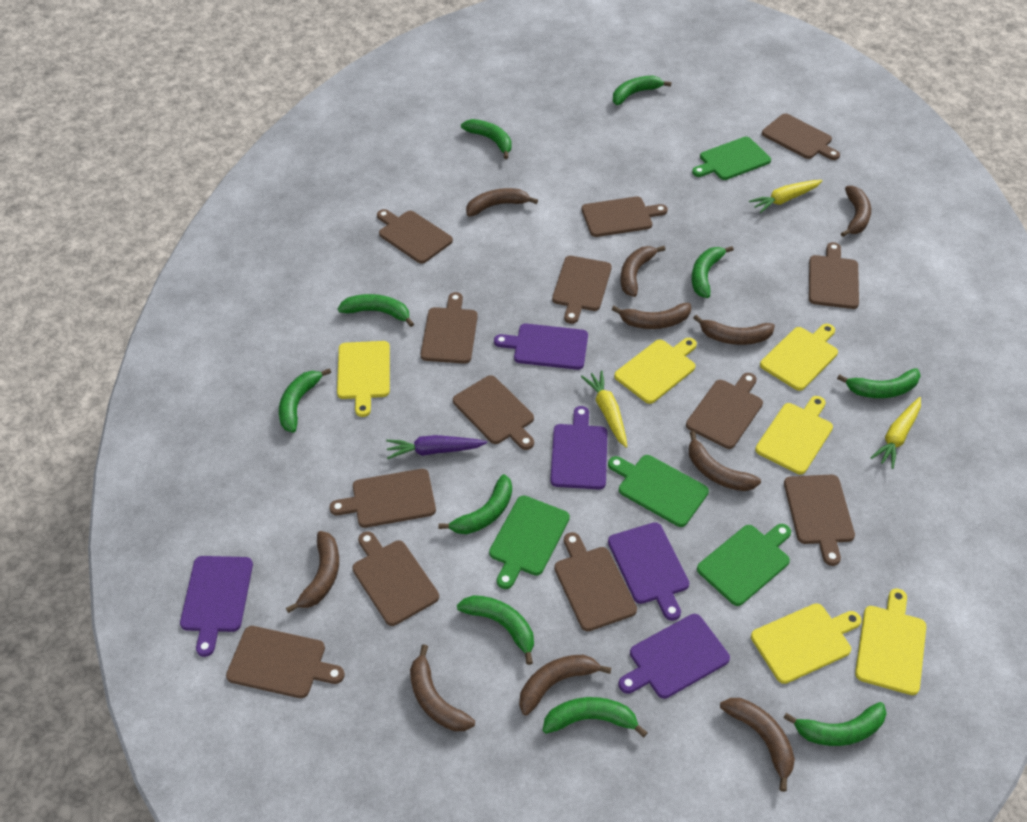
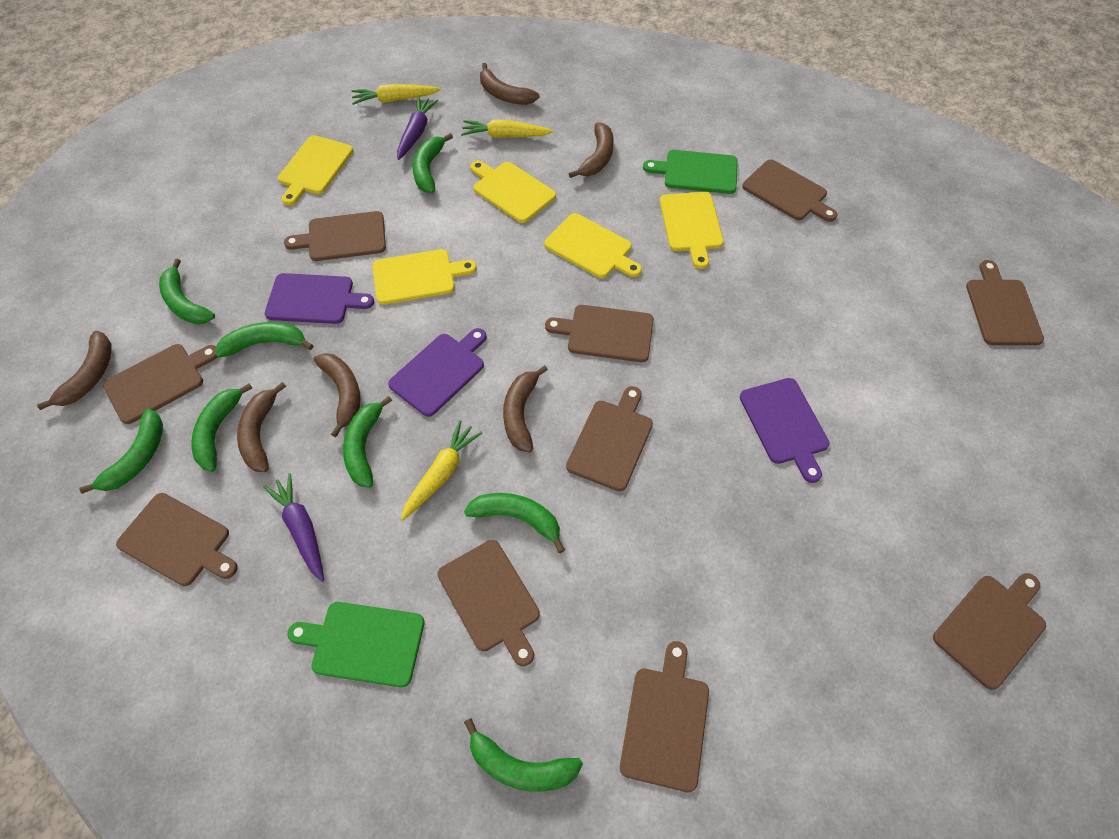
brown banana: [286,531,339,613] [410,644,475,731] [466,188,538,217] [519,655,611,715] [612,303,691,329] [620,246,666,297] [688,431,761,491] [693,315,775,345] [720,698,795,792] [841,186,871,237] = 10 -> [37,331,112,410] [237,382,286,472] [314,353,360,437] [480,63,540,105] [503,365,548,452] [569,123,614,178] = 6
brown cutting board: [226,626,345,698] [329,469,436,528] [352,531,439,626] [377,209,453,264] [421,292,478,364] [453,375,534,450] [552,256,612,324] [554,532,637,631] [582,196,668,237] [686,373,763,449] [762,113,840,160] [784,475,855,566] [809,242,859,309] = 13 -> [103,344,218,424] [116,493,238,586] [284,211,386,261] [437,540,540,666] [545,305,654,362] [566,386,653,491] [620,641,709,792] [742,159,837,222] [933,573,1046,690] [966,260,1044,345] = 10
green banana: [279,368,331,433] [338,294,414,327] [438,474,512,534] [457,595,534,665] [461,119,512,159] [543,697,648,737] [613,76,672,105] [691,246,734,298] [784,702,887,746] [837,368,921,398] = 10 -> [79,409,163,494] [159,259,215,324] [191,383,252,472] [215,322,313,358] [343,396,392,488] [412,133,453,193] [464,493,565,553] [464,718,583,792] = 8
green cutting board: [489,495,570,589] [608,455,709,527] [692,137,771,180] [697,524,791,606] = 4 -> [287,602,425,687] [643,150,738,194] = 2
purple carrot: [386,435,487,459] = 1 -> [263,473,324,582] [397,97,438,160] = 2
purple cutting board: [180,556,253,657] [494,324,588,370] [550,406,607,489] [608,522,689,621] [619,614,730,699] = 5 -> [265,273,374,324] [388,328,487,417] [740,378,829,483] = 3
yellow cutting board: [337,341,390,417] [614,338,697,404] [751,603,862,684] [755,396,833,475] [760,324,838,391] [855,588,926,695] = 6 -> [278,135,353,205] [372,249,477,305] [470,160,556,223] [544,213,642,278] [660,192,724,269] = 5

